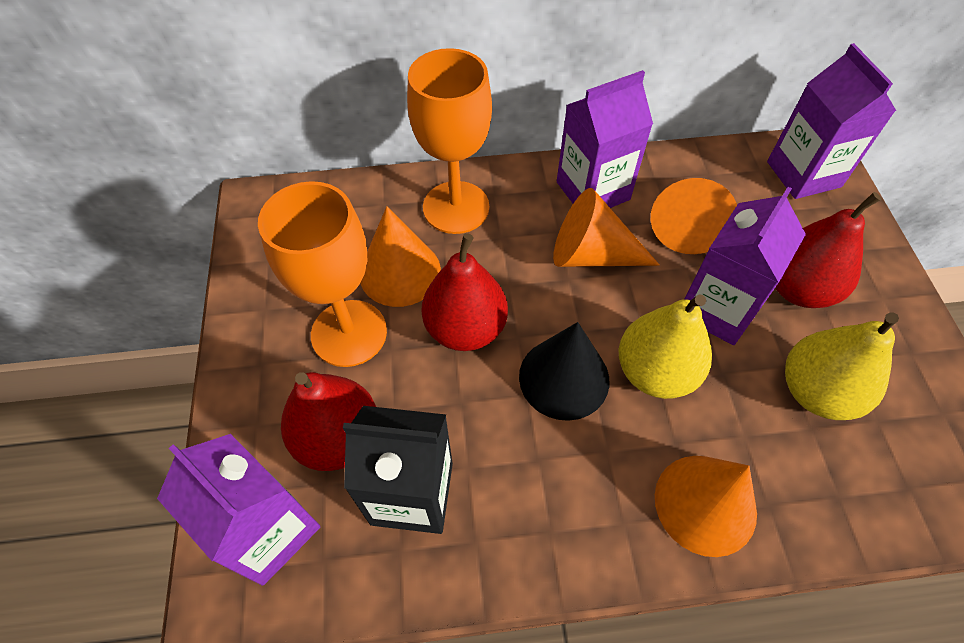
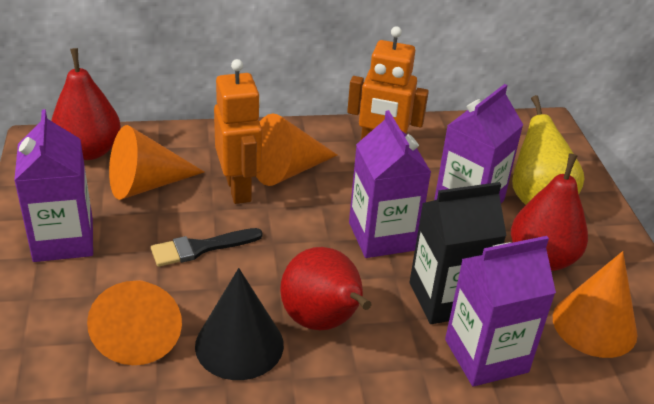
black brush: none = 0 -> [151,228,263,267] = 1
orange goblet: [258,181,387,367] [407,48,492,234] = 2 -> none = 0
orange robot: none = 0 -> [214,59,262,204] [347,26,429,140] = 2
yellow pear: [619,294,712,399] [785,313,899,420] = 2 -> [512,95,585,205] = 1

